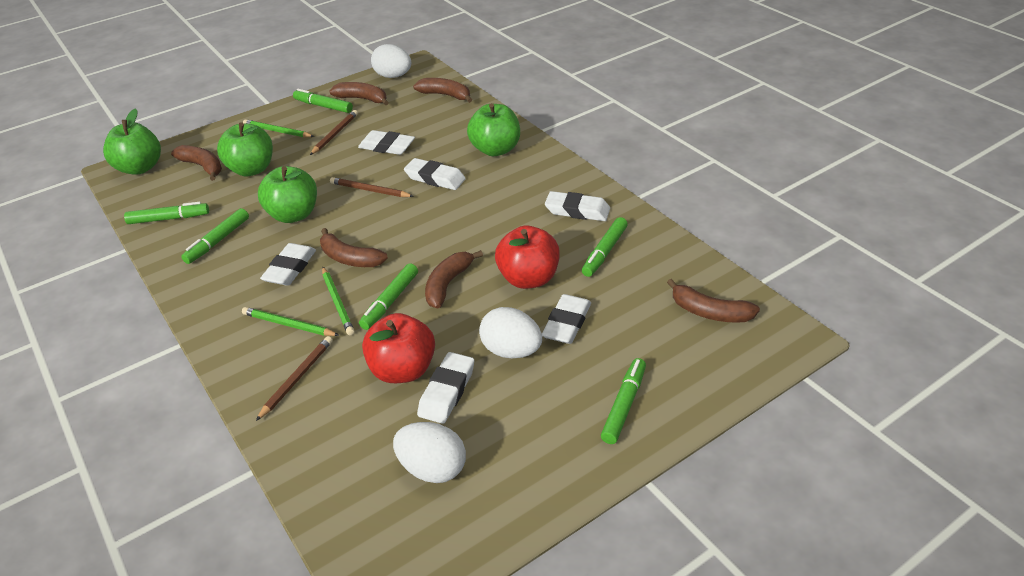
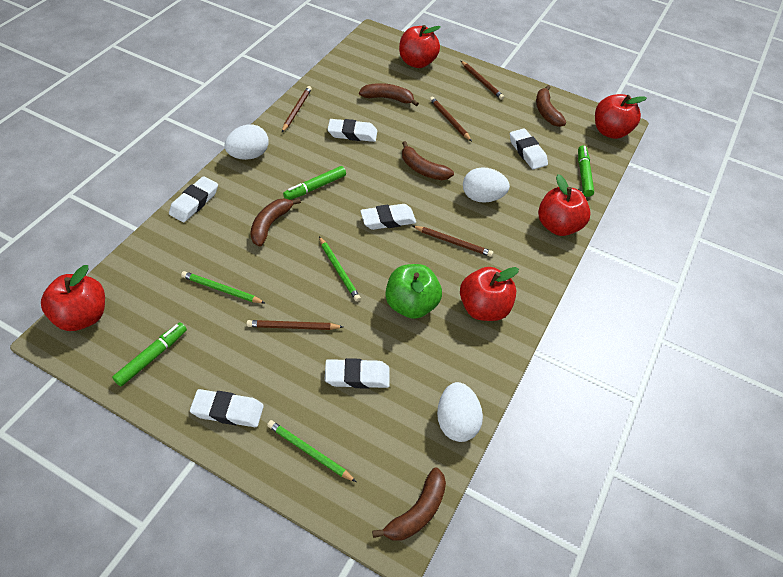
brown banana: [171,145,222,181] [320,228,388,267] [329,82,389,105] [413,78,472,103] [425,250,483,309] [667,279,760,323] = 6 -> [250,198,301,247] [359,83,419,106] [372,467,446,541] [402,141,454,180] [536,85,566,127] = 5
brown pencil: [256,336,333,421] [310,110,358,155] [330,177,414,197] = 3 -> [246,320,343,330] [282,86,312,132] [413,226,493,257] [430,97,472,141] [461,61,504,100] = 5
green apple: [103,109,161,175] [217,122,273,177] [258,166,317,223] [467,103,520,156] = 4 -> [386,264,442,319] = 1
green marker: [124,202,209,224] [181,208,249,264] [293,89,353,113] [359,263,418,330] [582,217,628,277] [601,358,646,444] = 6 -> [112,322,187,386] [283,166,346,200] [578,145,594,197] = 3
red apple: [362,313,435,383] [495,226,560,289] = 2 -> [41,265,105,331] [399,25,440,68] [460,267,519,321] [538,174,591,236] [595,94,647,139] = 5

